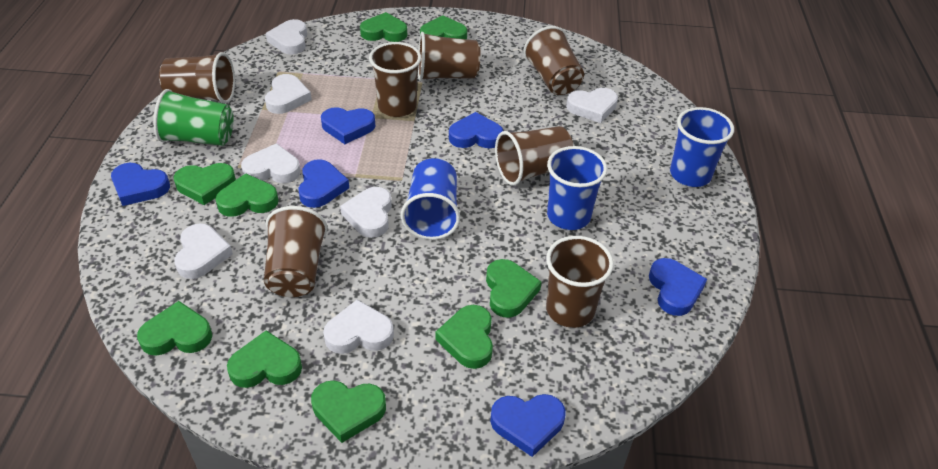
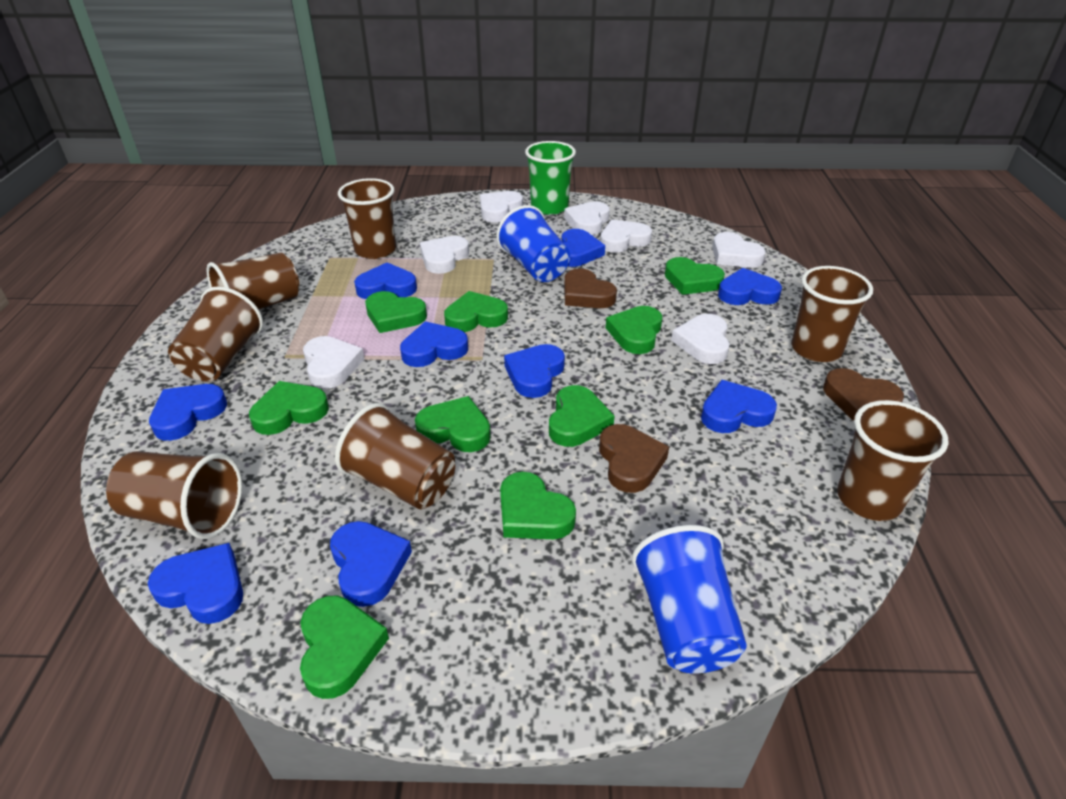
blue cup: [401,158,460,240] [547,146,607,230] [670,107,734,187] = 3 -> [496,205,570,282] [632,525,746,673] = 2
blue heart: [111,163,170,206] [298,159,349,208] [321,107,375,144] [449,112,503,148] [490,394,566,457] [649,258,707,316] = 6 -> [148,543,243,624] [149,384,227,441] [330,521,412,607] [354,262,417,299] [400,321,468,367] [504,344,565,398] [562,229,605,267] [701,380,777,433] [718,268,782,305] = 9
brown heart: none = 0 -> [564,268,617,308] [599,424,669,493] [823,368,904,421] = 3

